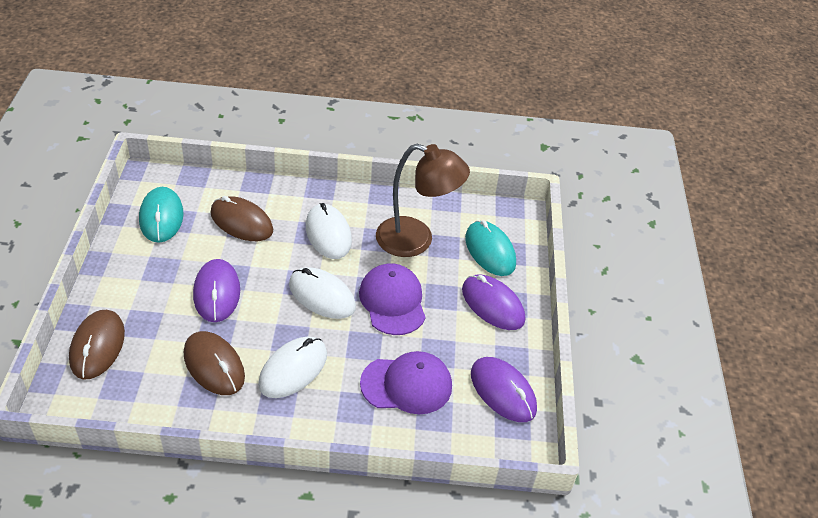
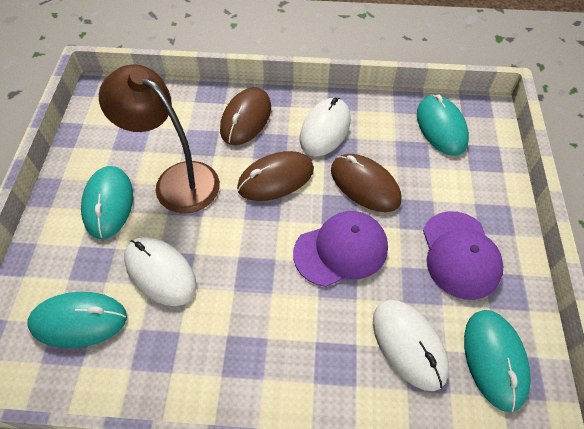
purple mouse: [193,259,240,322] [462,275,525,330] [471,357,537,422] = 3 -> none = 0
turquoise mouse: [139,187,184,243] [465,220,516,276] = 2 -> [27,292,127,348] [81,166,133,239] [417,95,469,156] [464,310,531,412] = 4

